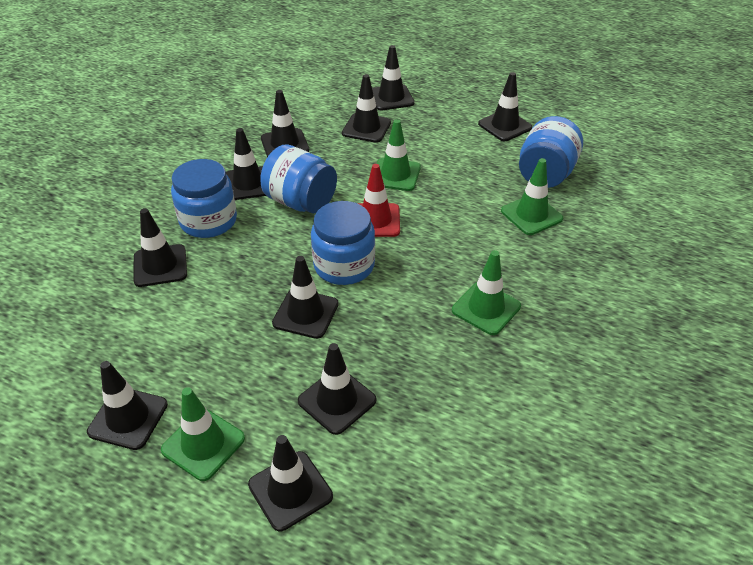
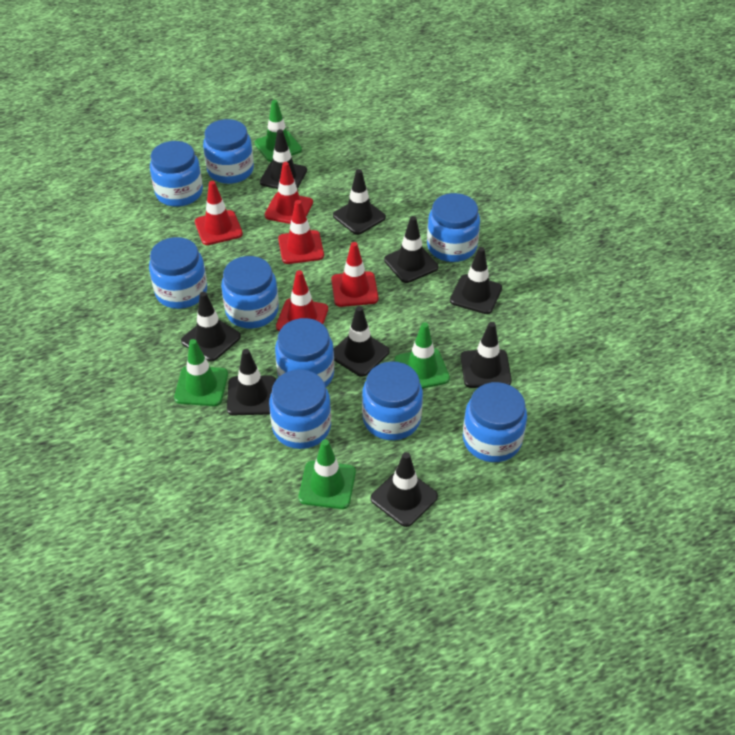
black traffic cone: [87,361,168,450] [133,208,187,287] [226,128,266,200] [248,435,333,531] [261,90,309,157] [272,256,339,339] [298,343,376,435] [342,74,391,143] [372,45,415,110] [478,72,532,141] = 10 -> [181,292,241,362] [227,349,276,415] [260,129,307,189] [333,169,386,235] [333,306,390,377] [371,452,438,527] [384,216,438,283] [450,247,502,314] [461,322,512,388] = 9
blue jar: [171,159,237,238] [260,144,337,214] [311,201,375,285] [519,116,583,188] = 4 -> [149,237,207,309] [150,141,203,207] [203,119,254,184] [221,256,279,328] [269,370,331,449] [275,318,334,387] [362,361,423,440] [427,193,480,262] [463,382,527,462] = 9
red traffic cone: [357,164,400,237] = 1 -> [195,181,243,245] [265,162,313,224] [276,270,328,331] [278,200,324,264] [331,242,378,307] = 5

